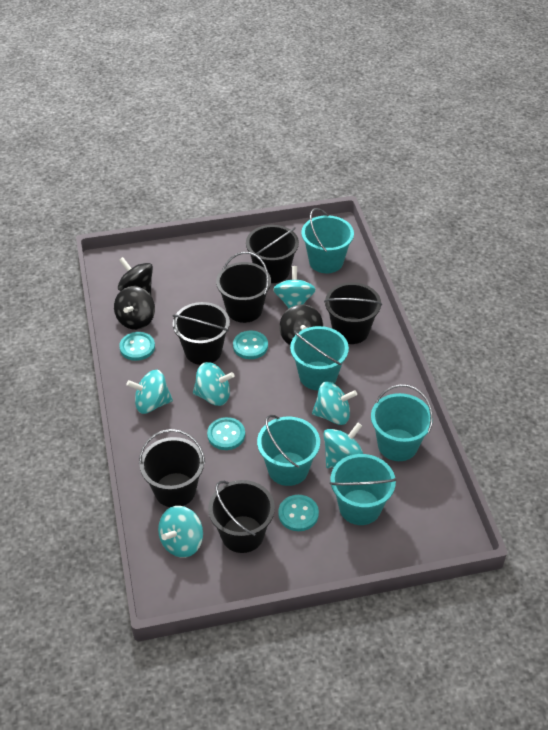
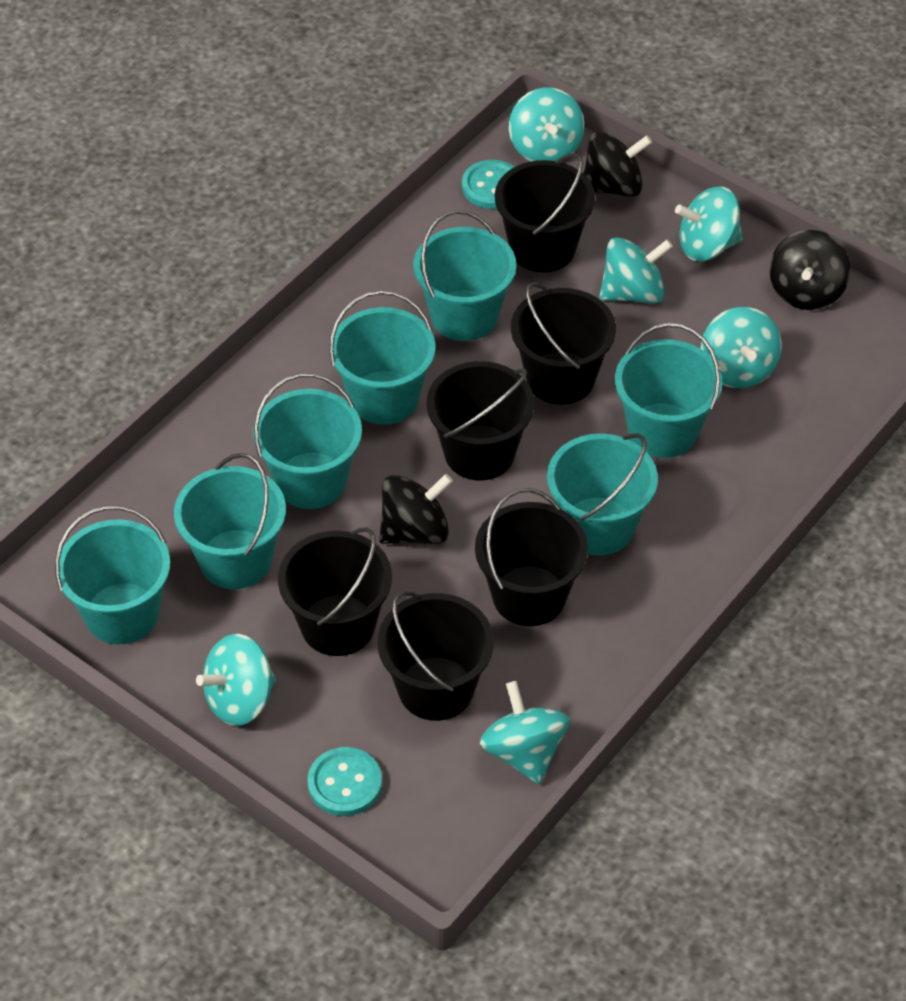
turquoise bucket: [257,415,320,486] [290,326,349,390] [301,208,354,273] [329,454,397,525] [371,384,433,461] = 5 -> [55,505,170,644] [174,453,286,589] [253,373,362,509] [329,290,436,425] [413,210,516,341] [547,433,658,555] [615,323,722,458] = 7
turquoise button: [119,332,155,361] [207,417,245,450] [233,331,268,359] [278,495,319,531] = 4 -> [307,747,382,816] [462,160,514,209] = 2

